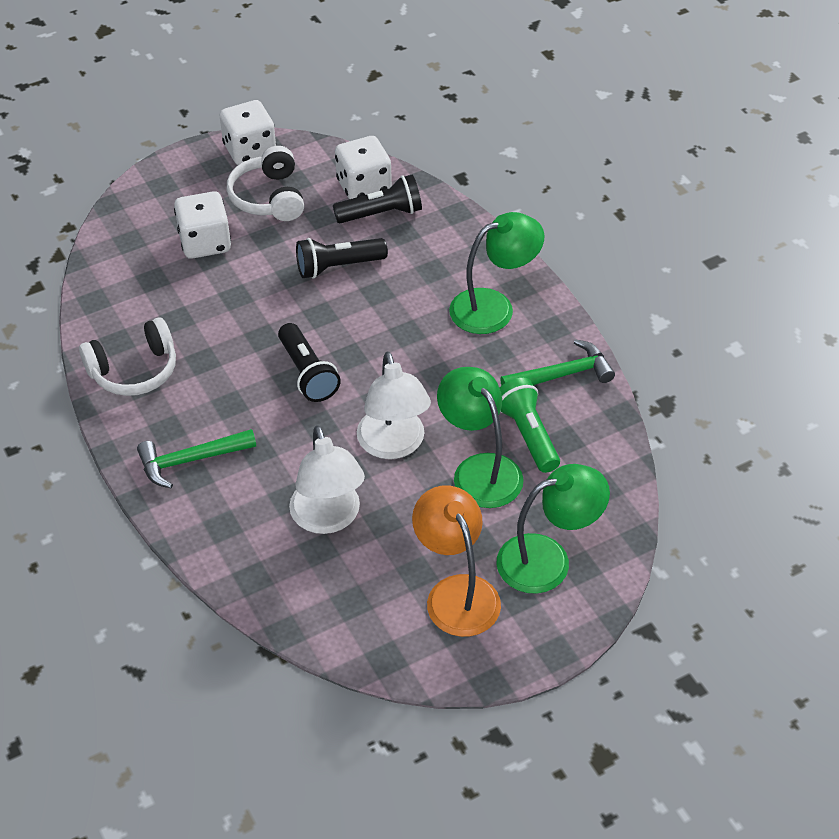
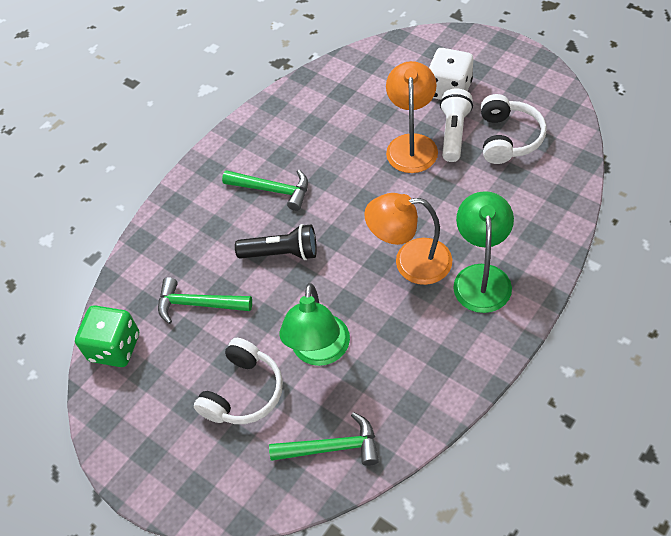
black flashlight: [278,323,341,402] [296,238,388,279] [333,174,422,223] = 3 -> [235,224,317,260] = 1
green dice: none = 0 -> [75,305,139,367] = 1
green flashlight: [500,378,560,473] = 1 -> none = 0
green hammer: [137,429,256,488] [500,339,615,386] = 2 -> [158,277,252,324] [222,170,308,211] [269,412,379,466] = 3
green lamp: [437,367,524,508] [449,212,544,334] [497,464,610,594] = 3 -> [279,283,350,366] [453,191,514,313] = 2
orange lamp: [412,485,501,637] = 1 -> [364,193,452,285] [386,61,438,173] = 2
white dice: [174,191,231,259] [220,100,276,165] [335,136,392,199] = 3 -> [429,48,473,100] = 1
white flashlight: none = 0 -> [440,89,473,162] = 1
white lamp: [289,425,365,534] [357,351,431,459] = 2 -> none = 0

